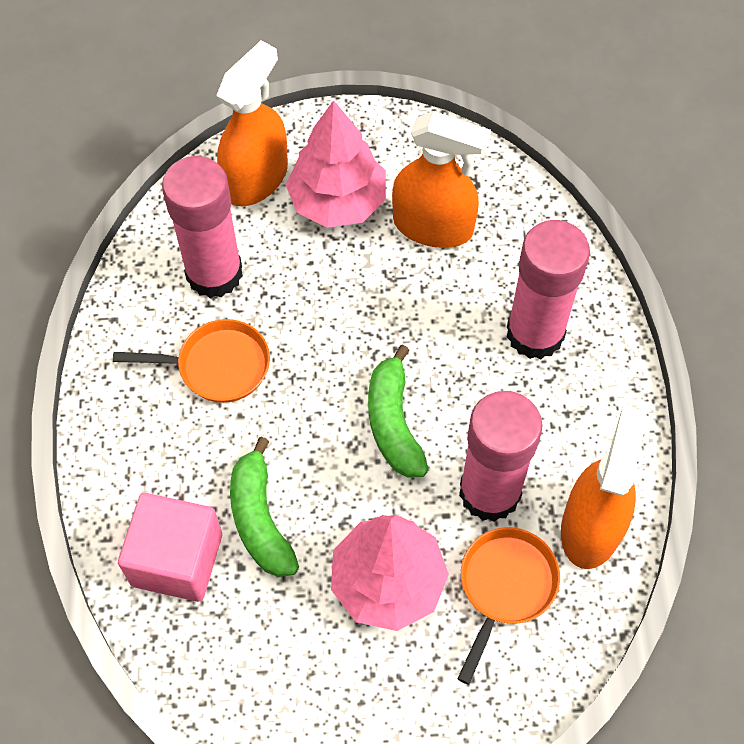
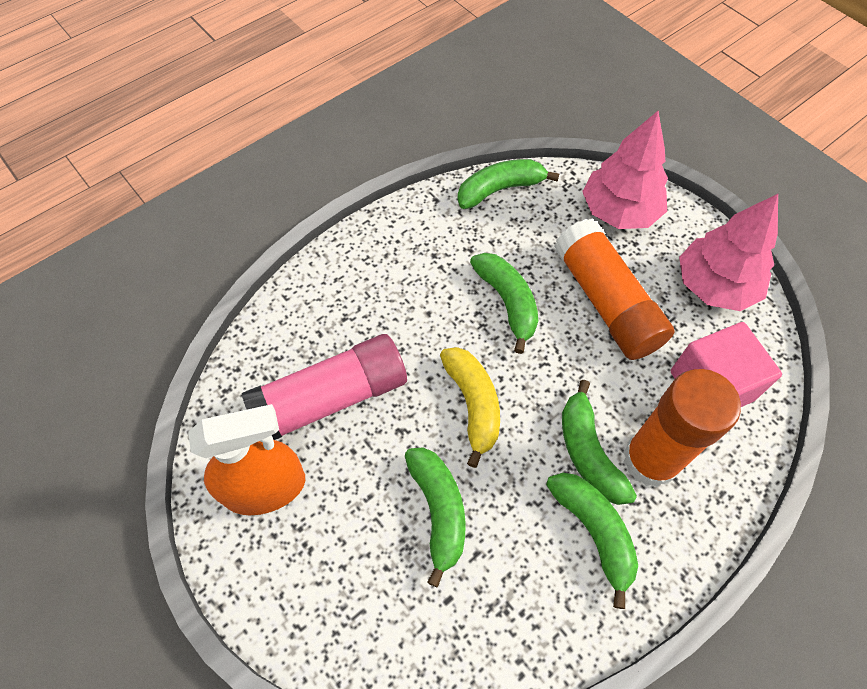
green banana: [230,437,299,577] [368,345,428,477] = 2 -> [405,447,466,588] [457,159,560,209] [470,253,538,354] [546,473,638,609] [562,380,637,505] = 5
orange glue stick: none = 0 -> [554,218,675,360] [624,369,741,487] = 2
orange pan: [113,319,270,403] [457,527,560,685] = 2 -> none = 0
orange spray bottle: [216,40,288,206] [392,111,491,248] [561,406,647,569] = 3 -> [188,404,305,515] = 1
pink glue stick: [162,156,243,298] [459,391,543,522] [507,220,590,359] = 3 -> [242,334,407,440] = 1
yellow banana: none = 0 -> [440,347,500,468] = 1

